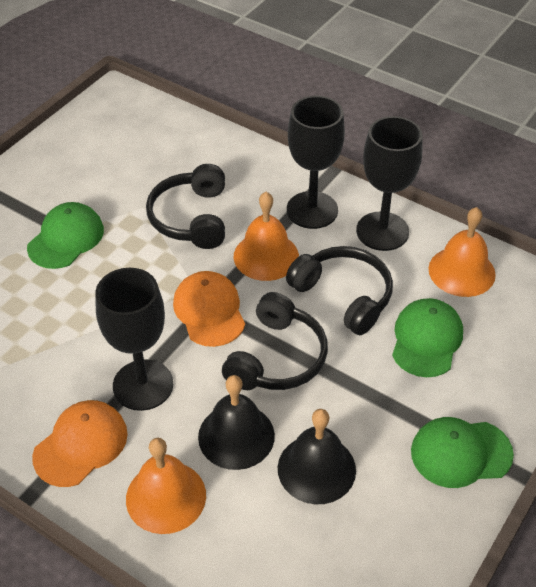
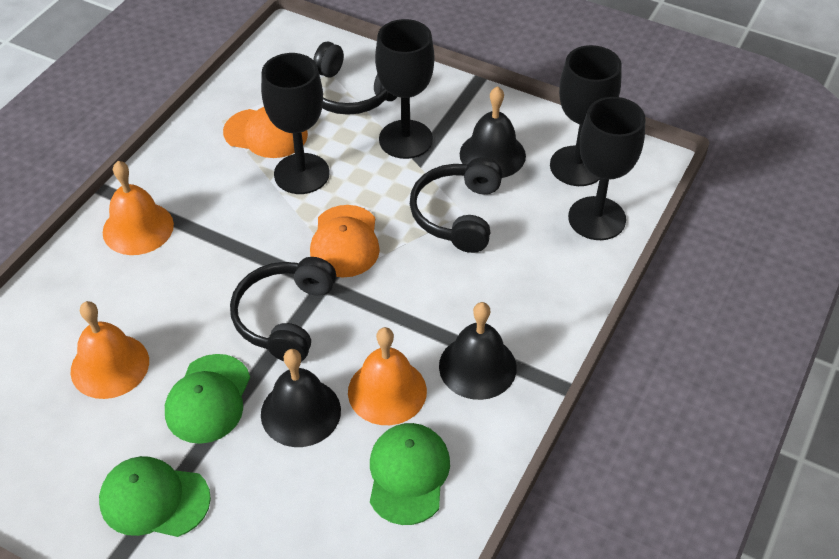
black bell: [198,375,275,470] [278,409,356,504] = 2 -> [261,349,341,447] [439,302,517,400] [460,86,526,178] = 3
black goblet: [95,268,173,411] [287,96,345,229] [356,116,423,251] = 3 -> [261,53,330,194] [375,19,434,159] [550,45,622,186] [568,97,645,240] = 4

